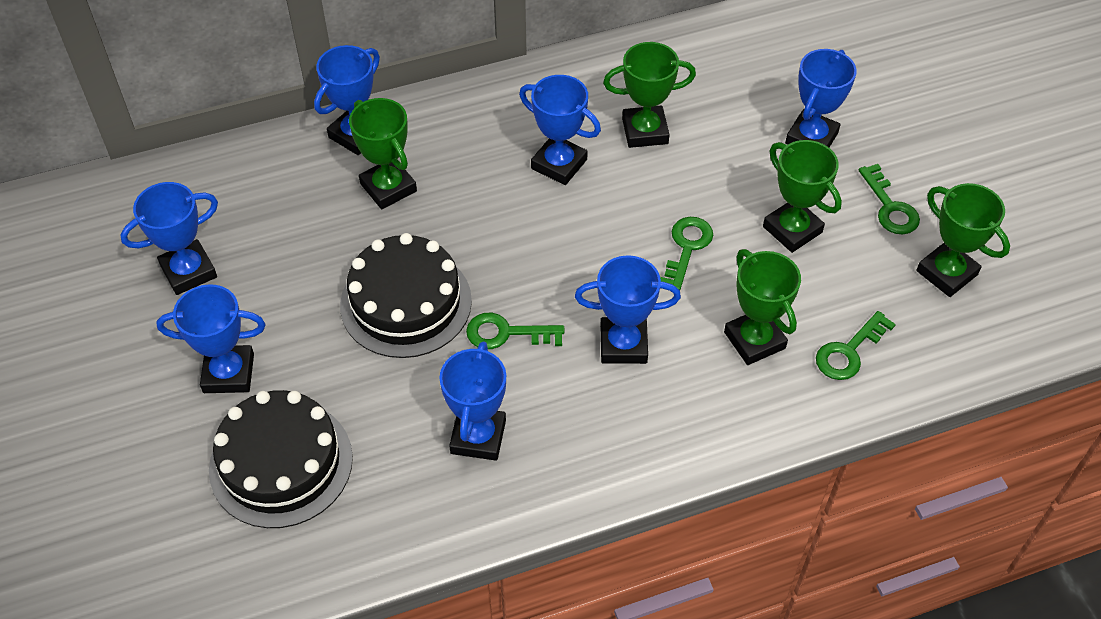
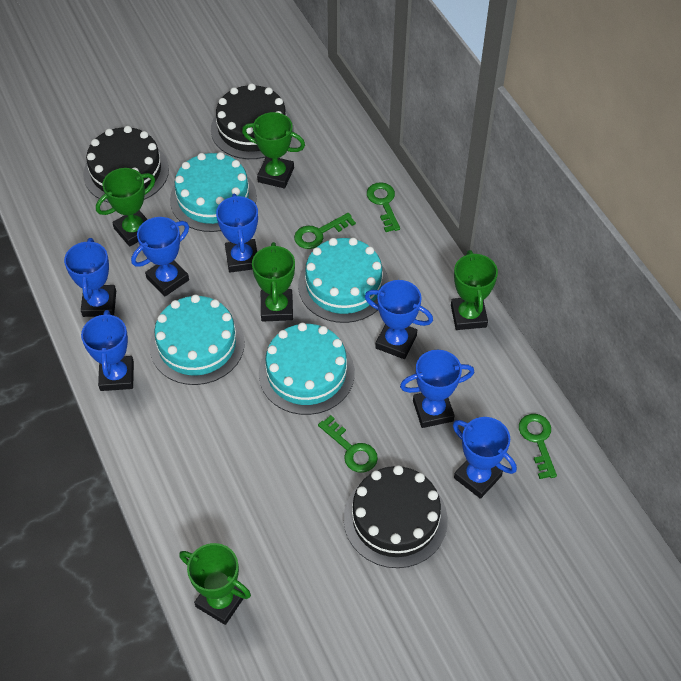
black cake: [209,390,353,528] [340,233,472,358] = 2 -> [83,126,169,203] [211,83,293,159] [344,465,448,568] = 3
turquoise cake: none = 0 -> [150,295,245,385] [170,152,257,232] [259,323,355,415] [298,238,389,323] = 4

